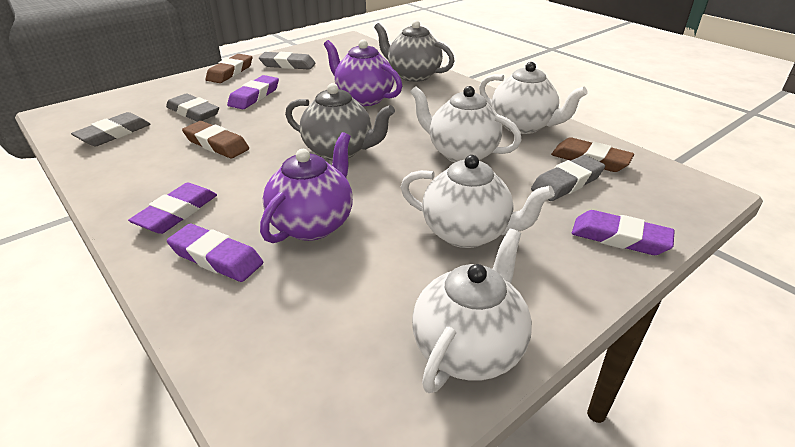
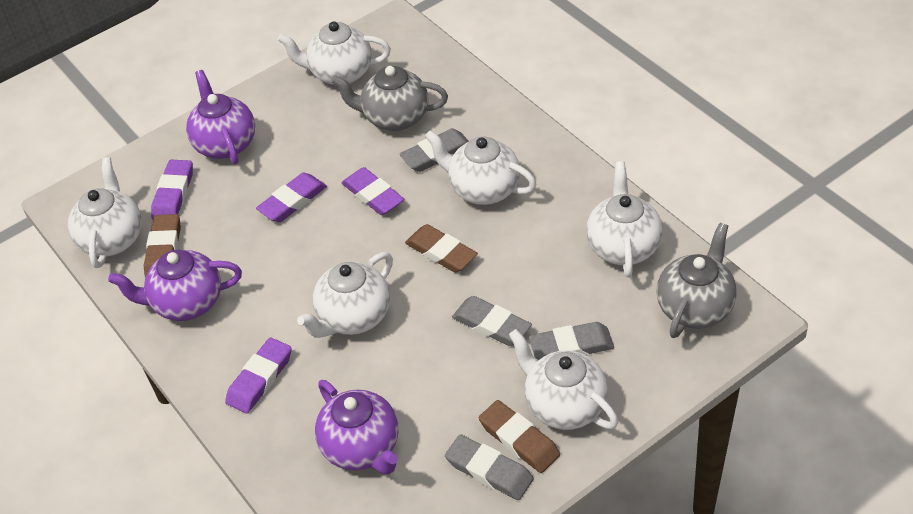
purple teapot: [260,132,353,243] [324,39,402,106] = 2 -> [108,250,242,321] [186,70,255,164] [315,380,399,474] = 3
white teapot: [401,155,555,248] [410,86,522,163] [412,229,532,393] [479,62,588,134] = 4 -> [68,157,142,268] [277,21,391,85] [297,252,393,338] [425,130,537,205] [509,329,618,430] [586,162,662,278] = 6

